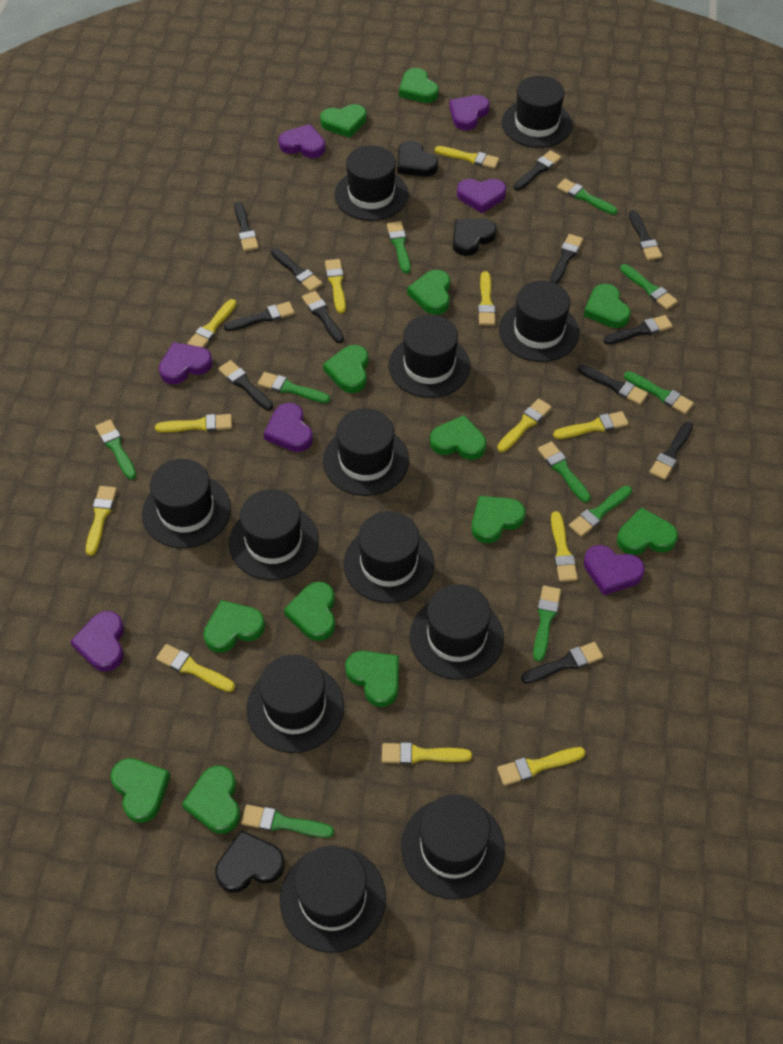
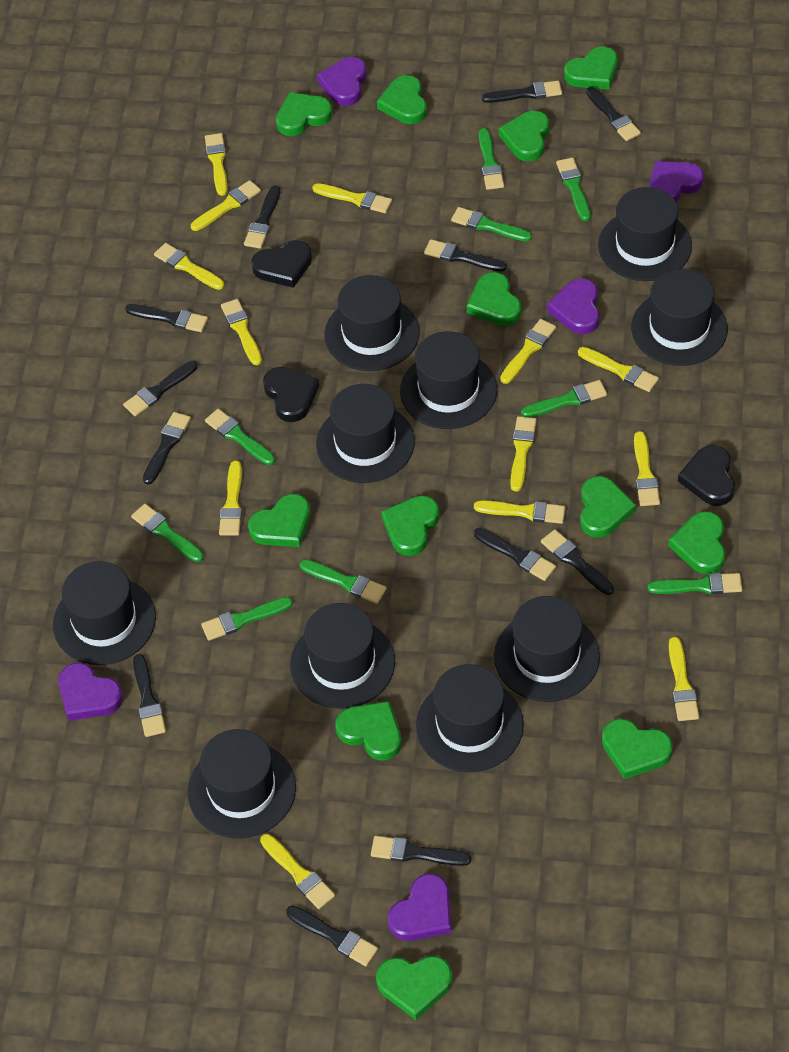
black hat: [142,459,231,548] [229,489,319,580] [246,654,344,753] [280,845,386,953] [323,409,409,496] [334,145,409,221] [343,511,435,603] [388,315,470,398] [401,795,505,900] [410,584,504,680] [499,280,579,362] [501,76,573,148] = 12 -> [53,561,156,665] [188,729,296,838] [290,603,395,709] [316,384,415,483] [324,275,420,371] [400,331,497,429] [416,664,524,772] [494,596,600,702] [598,187,692,281] [631,269,728,366] = 10
green brush: [95,420,136,480] [241,805,334,838] [258,372,330,403] [387,221,411,273] [533,585,561,662] [538,441,591,503] [557,179,618,215] [569,486,632,537] [620,264,678,310] [624,371,694,414] = 10 -> [131,504,204,562] [201,597,293,641] [205,409,275,465] [300,559,386,604] [451,207,532,242] [479,128,504,190] [521,380,607,417] [556,158,590,221] [647,573,742,594] = 9
green heart: [111,758,171,823] [182,766,240,834] [203,600,265,653] [284,582,335,641] [320,104,367,138] [323,345,368,393] [345,651,399,707] [399,68,439,103] [407,270,450,315] [430,415,486,460] [471,496,525,543] [584,284,631,328] [617,507,678,555] = 13 -> [248,494,310,547] [276,92,333,136] [336,701,402,761] [376,956,453,1020] [377,75,427,124] [381,495,440,556] [467,272,521,326] [499,111,549,161] [564,47,618,90] [580,476,636,538] [602,719,673,779] [668,511,726,574] = 12
purple heart: [70,611,124,672] [159,342,213,384] [263,403,313,452] [278,124,326,158] [449,95,490,130] [457,179,506,213] [584,545,645,595] = 7 -> [58,663,123,721] [317,57,367,106] [388,874,451,941] [547,278,600,334] [649,161,704,202] = 5
yellow brush: [86,486,117,555] [155,414,232,432] [156,644,235,692] [187,299,236,347] [325,259,346,313] [382,742,472,764] [435,146,499,169] [478,271,495,325] [497,398,552,452] [497,747,585,786] [551,511,578,582] [553,411,628,439] = 12 -> [154,243,224,290] [191,180,261,231] [205,133,228,196] [219,461,242,536] [221,299,262,365] [260,834,335,909] [312,183,392,213] [474,500,565,524] [500,319,556,384] [510,416,537,492] [578,347,659,392] [634,431,660,506] [669,637,699,721] = 13

